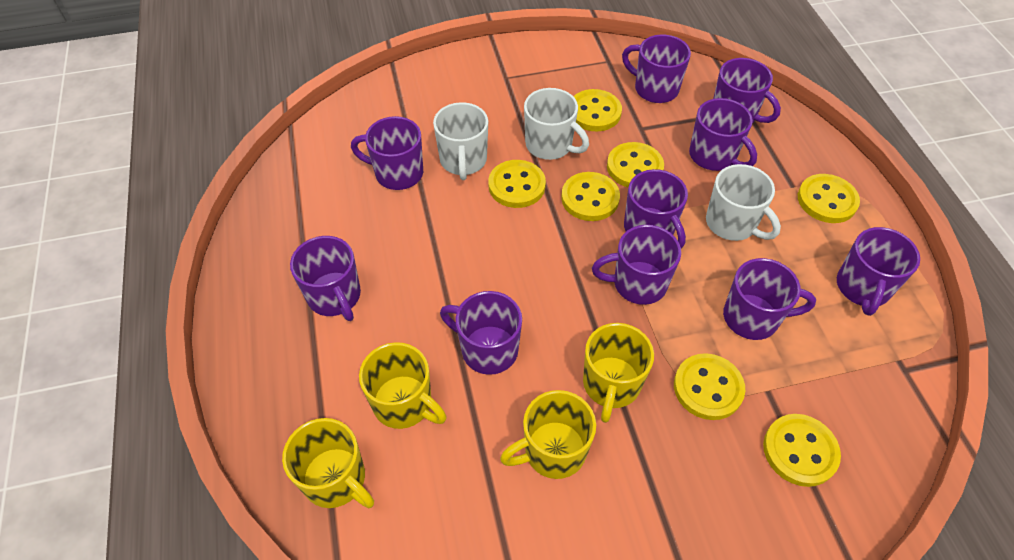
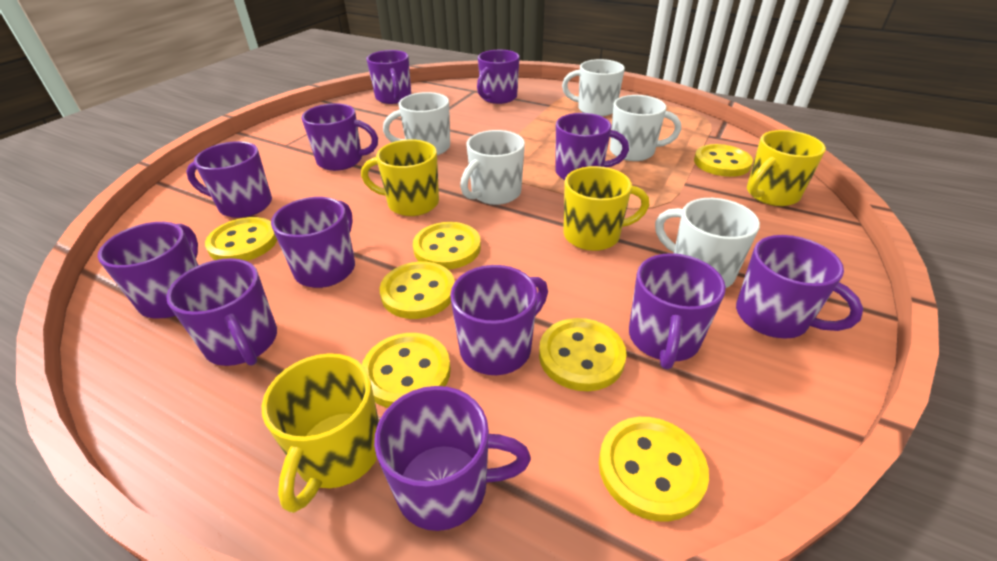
purple mug: [290,236,361,321] [351,116,423,190] [440,291,522,375] [592,225,681,305] [622,34,691,103] [624,169,688,249] [689,98,757,171] [713,58,781,123] [723,258,816,340] [837,227,920,316] = 10 -> [98,222,198,318] [166,258,277,366] [186,141,272,218] [271,197,355,288] [302,103,378,171] [367,50,411,104] [374,386,531,531] [450,265,548,375] [477,50,519,104] [555,113,629,180] [629,253,726,369] [736,235,863,338] = 12
white mug: [433,102,488,180] [524,88,589,160] [706,164,781,241] = 3 -> [383,92,450,155] [460,130,525,205] [562,59,625,116] [610,95,681,161] [655,198,760,288] = 5

